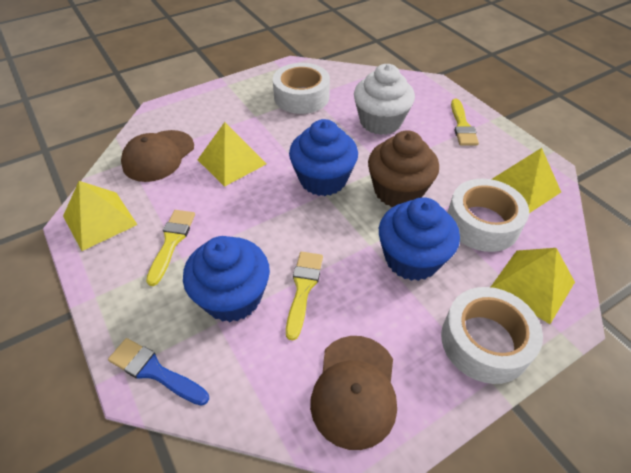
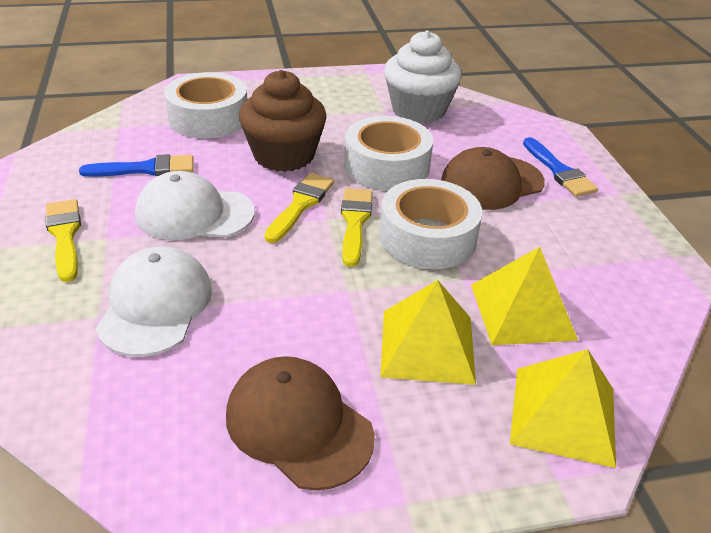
blue brush: [108,338,209,406] = 1 -> [79,154,193,177] [523,137,598,197] = 2
blue cupcake: [183,236,270,322] [289,119,358,196] [379,197,460,281] = 3 -> none = 0
white cap: none = 0 -> [96,246,212,357] [135,171,255,240] = 2
yellow pyramid: [63,181,138,251] [198,122,266,187] [491,248,575,324] [492,148,561,213] = 4 -> [381,280,476,385] [471,247,578,345] [510,349,616,468] = 3

